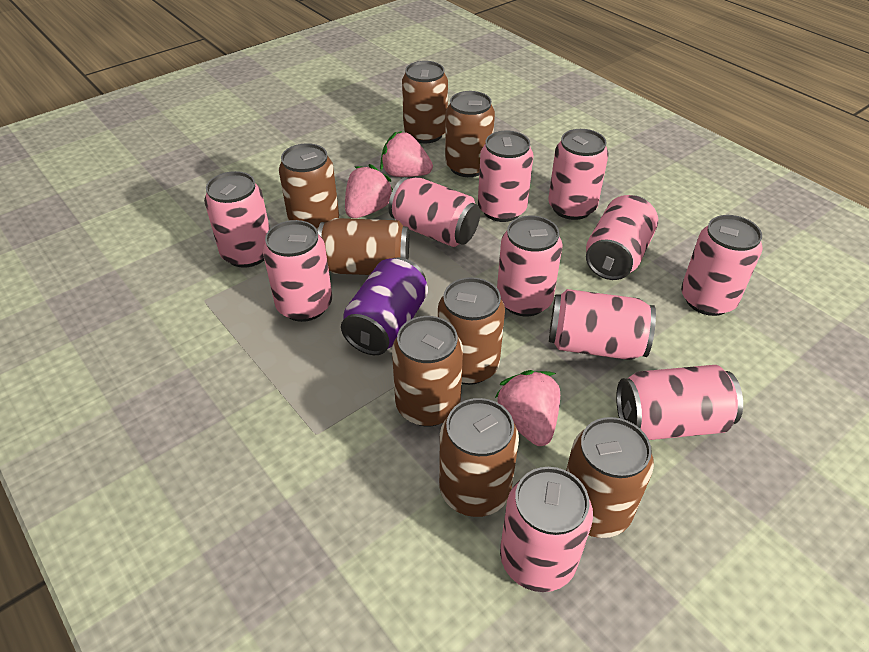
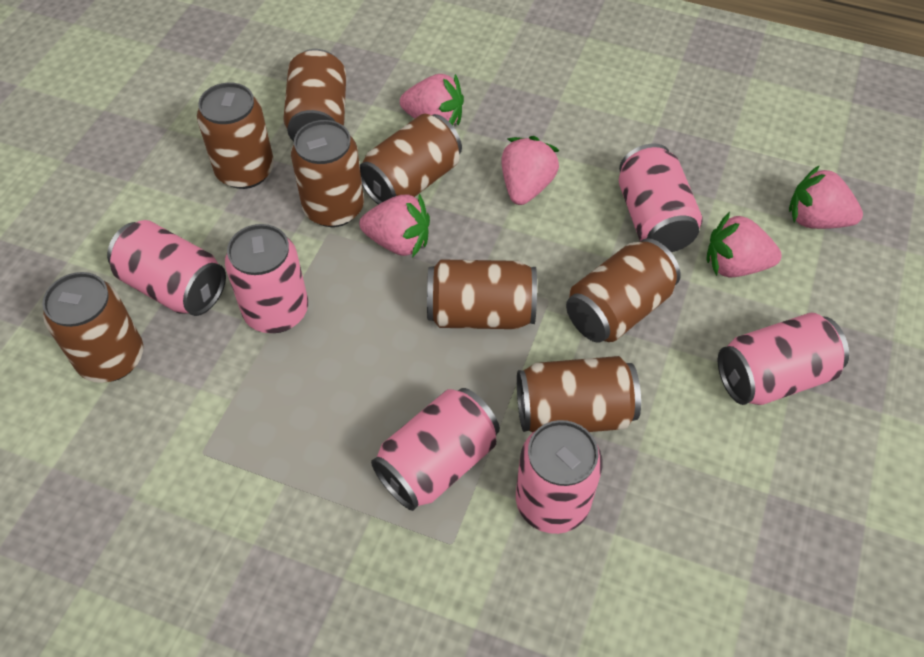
pink can: [204,171,270,268] [263,220,332,322] [389,177,480,247] [478,131,533,222] [497,216,563,316] [500,467,593,592] [548,129,609,220] [549,289,656,360] [586,195,658,280] [616,365,743,440] [681,215,762,316] = 11 -> [107,220,226,316] [225,224,308,333] [371,388,500,511] [516,420,603,534] [619,144,703,252] [718,313,849,405] = 6
pink strawberry: [345,164,393,218] [380,131,433,177] [495,370,560,446] = 3 -> [359,193,430,258] [400,74,464,125] [501,136,560,205] [706,212,782,277] [789,165,863,229] = 5
purple can: [341,257,428,355] = 1 -> none = 0

